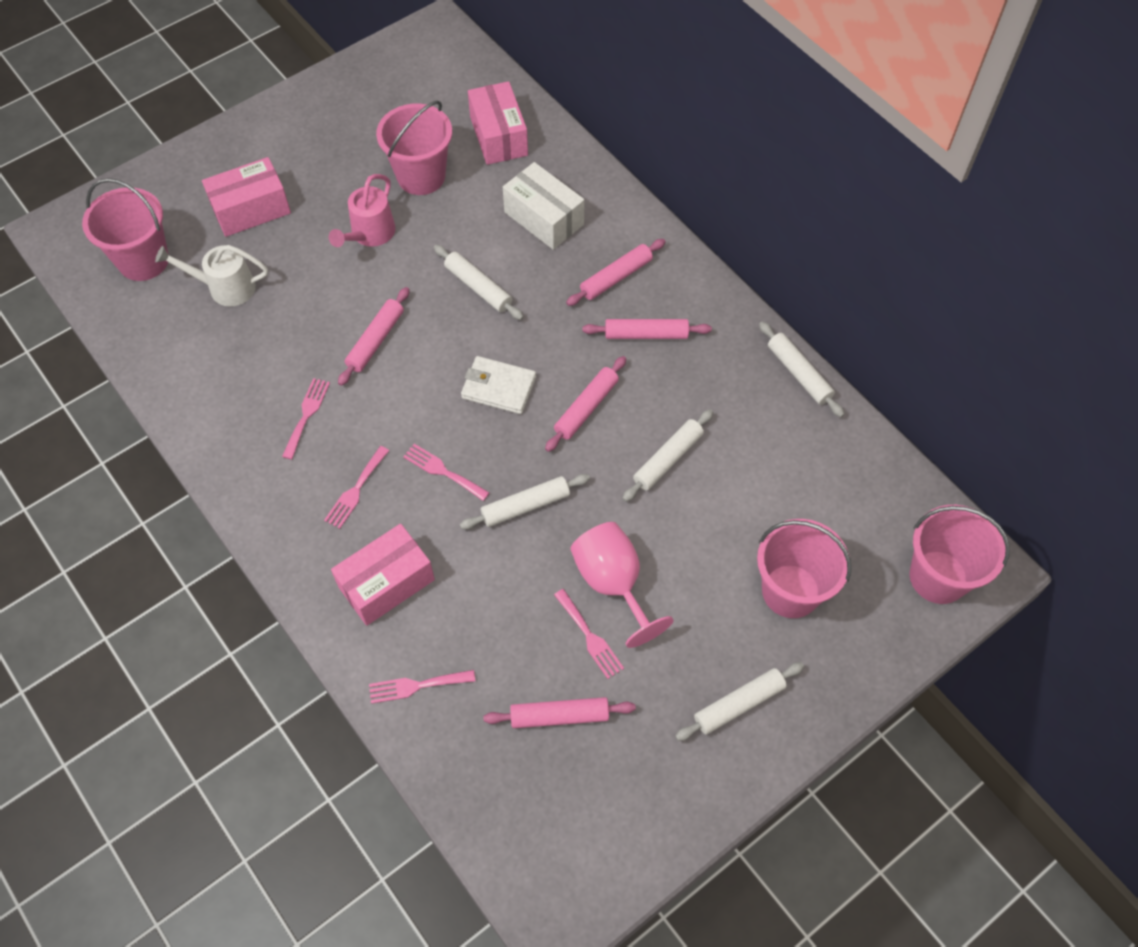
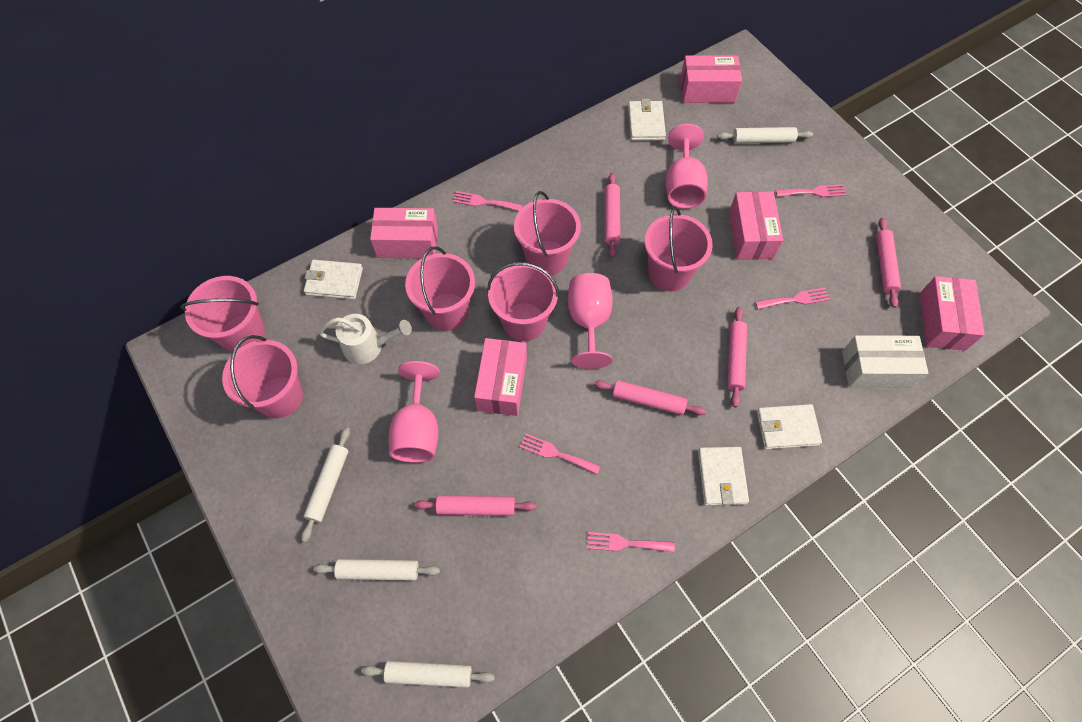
pink box: [202,157,291,237] [331,524,435,626] [468,81,528,165] = 3 -> [370,208,438,258] [474,338,527,416] [680,56,742,103] [729,191,783,260] [919,276,985,351] = 5
pink bucket: [82,178,169,281] [376,100,452,195] [757,519,852,618] [910,505,1010,604] = 4 -> [180,276,265,352] [222,335,303,418] [405,247,475,331] [487,262,559,341] [514,191,581,275] [644,207,713,291] = 6
pink goblet: [571,522,674,648] = 1 -> [389,361,440,463] [568,273,613,369] [666,124,708,209] = 3
pink watering can: [329,174,395,247] = 1 -> none = 0
white rolling pin: [434,245,524,320] [459,474,590,529] [622,409,713,502] [675,662,804,741] [759,321,844,417] = 5 -> [301,427,350,542] [313,559,440,581] [361,661,495,688] [717,127,813,143] = 4
white wallet: [461,356,536,414] = 1 -> [304,260,363,300] [628,99,666,141] [698,447,749,506] [757,404,822,449] = 4

